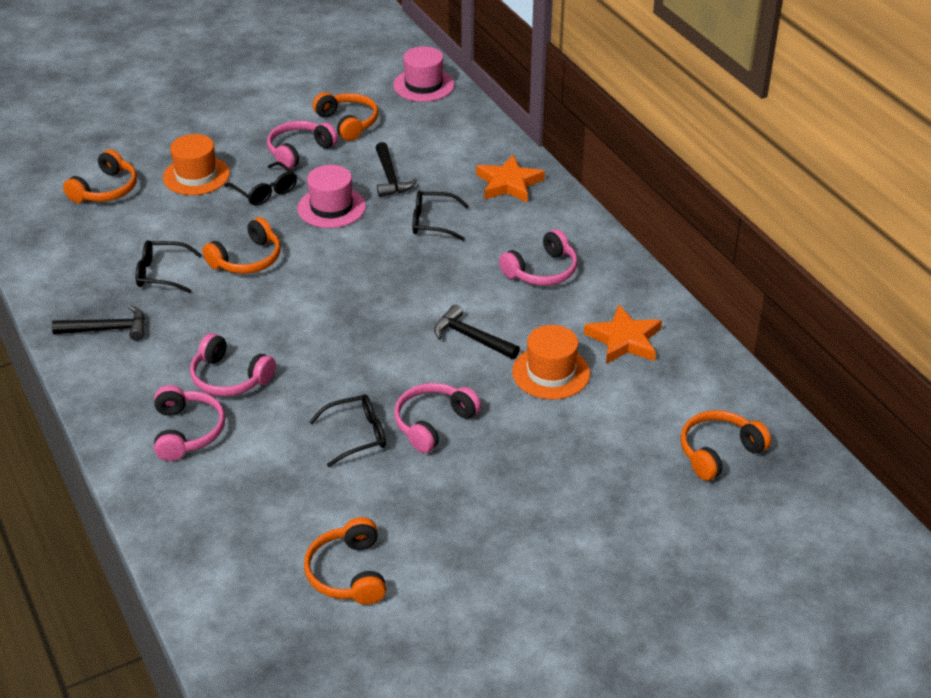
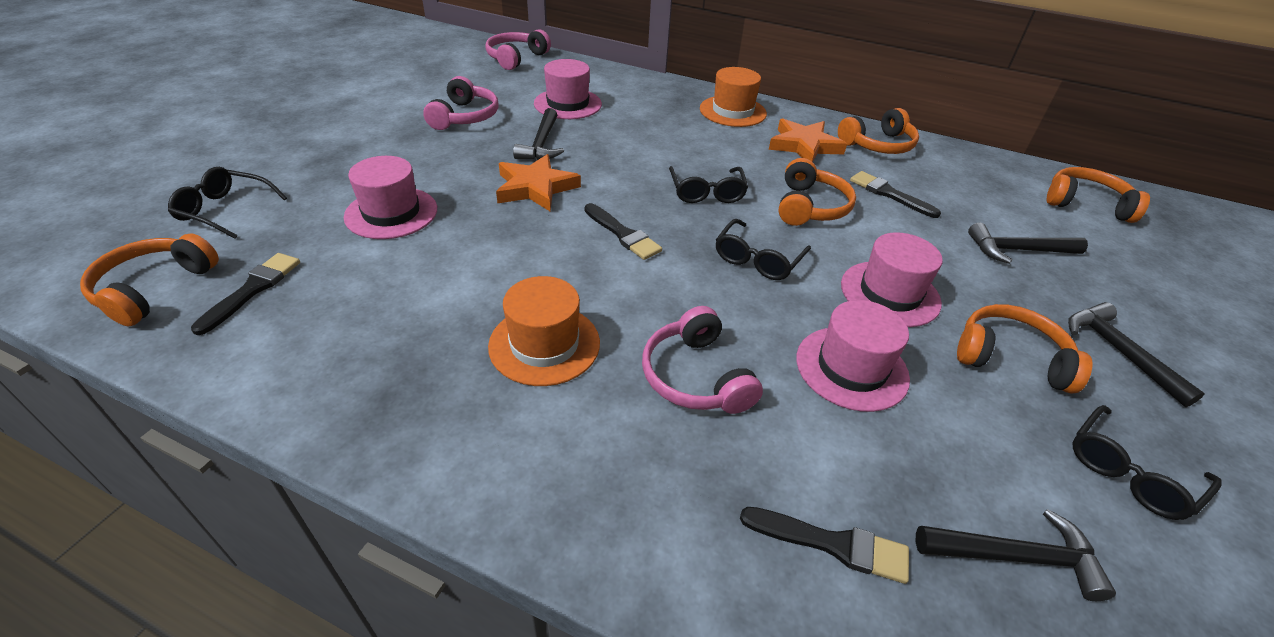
black brush: none = 0 -> [191,253,300,335] [585,203,662,260] [740,507,909,584] [850,171,941,218] = 4
black hammer: [52,305,145,341] [376,142,417,197] [434,305,520,359] = 3 -> [513,108,564,160] [916,509,1116,601] [968,223,1088,264] [1068,302,1205,407] = 4
pink hat: [297,165,366,228] [393,46,454,102] = 2 -> [344,156,437,239] [534,59,602,119] [796,300,910,412] [841,232,943,327] = 4
pink headphones: [154,385,225,461] [190,333,276,396] [267,121,338,170] [394,383,481,453] [499,229,578,286] = 5 -> [423,76,499,130] [485,29,551,70] [642,306,763,414] = 3

